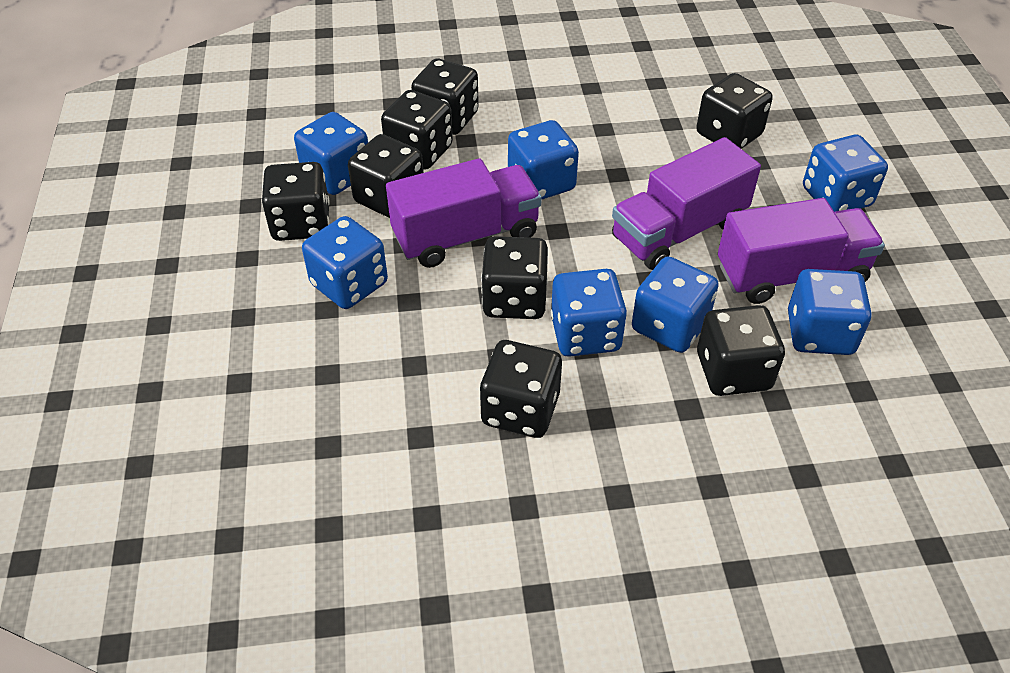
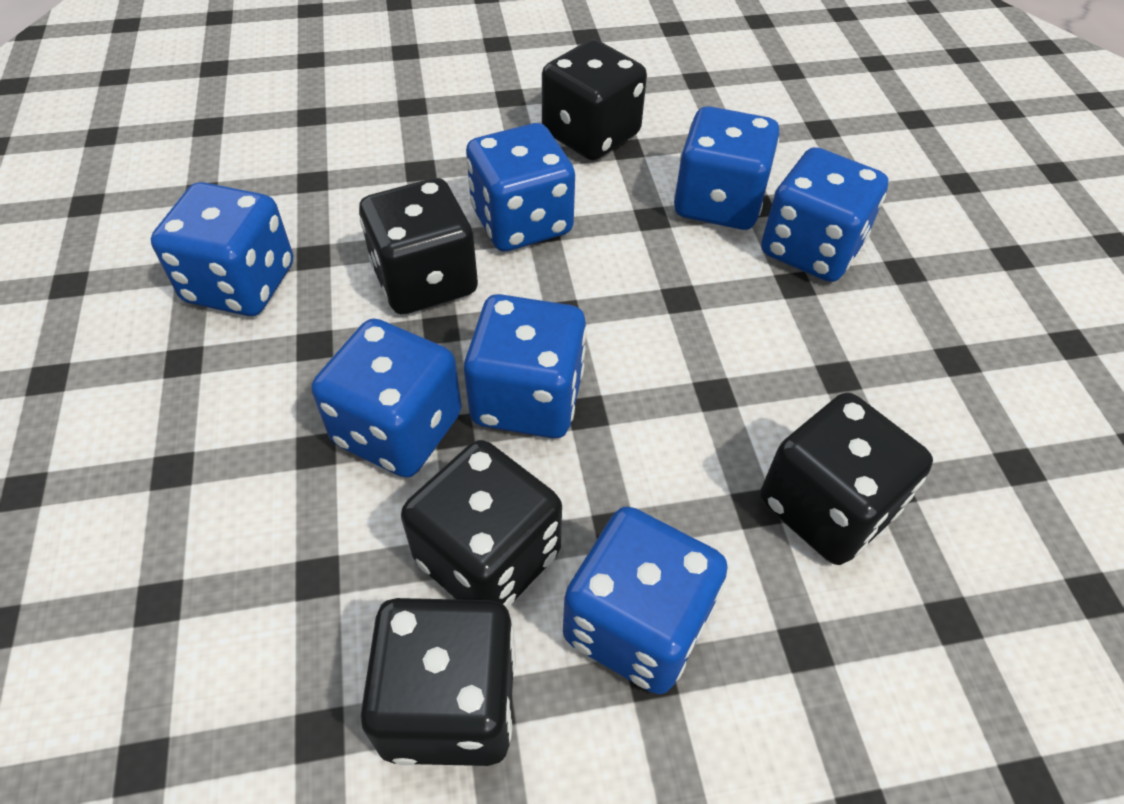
black dice: [262,162,330,241] [348,134,424,218] [381,90,453,170] [411,59,479,135] [480,340,562,438] [481,236,548,319] [696,73,773,149] [697,305,785,396] = 8 -> [359,178,478,314] [360,598,516,766] [401,440,562,609] [542,39,647,160] [760,393,933,565] = 5
purple truck: [386,158,542,268] [612,137,761,270] [718,198,885,304] = 3 -> none = 0

